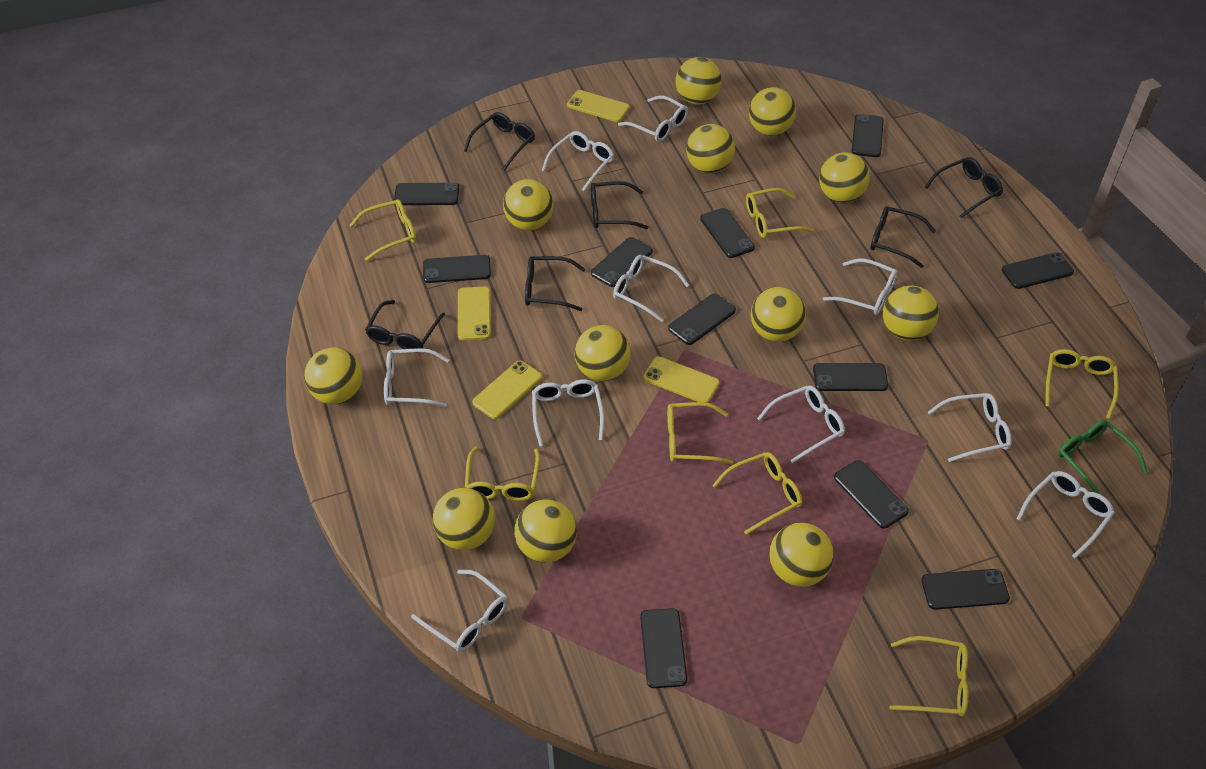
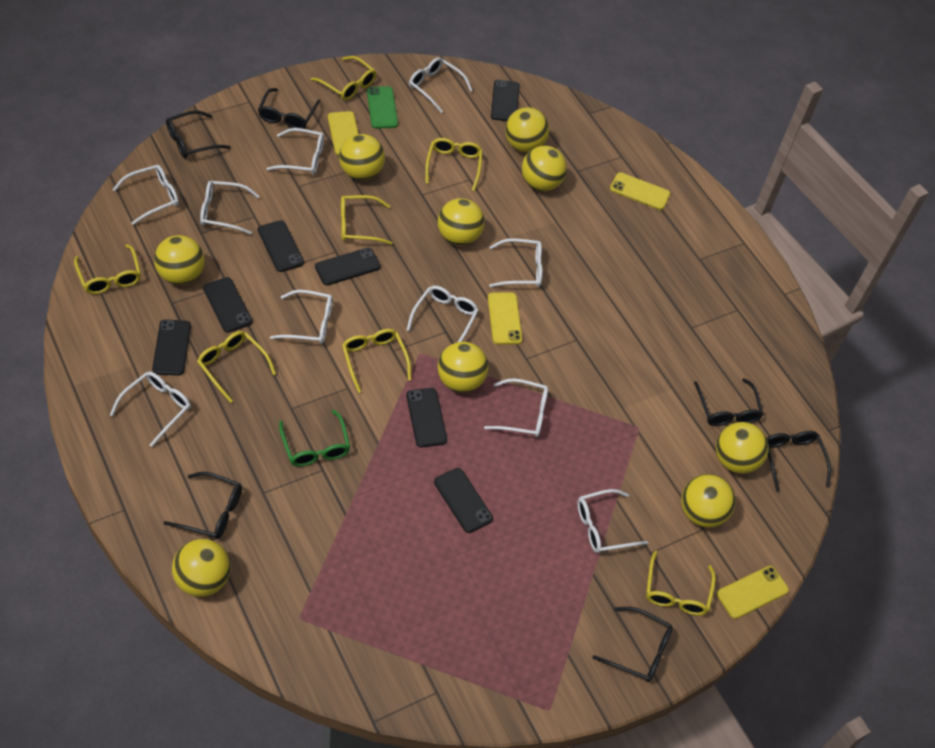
black phone: [394,183,459,205] [423,255,491,283] [591,237,653,287] [640,608,687,688] [668,294,736,345] [700,208,755,258] [813,363,888,391] [834,460,909,528] [852,114,884,157] [921,569,1010,610] [1002,252,1074,289] = 11 -> [152,319,191,376] [203,277,253,333] [258,220,304,272] [315,248,381,285] [406,388,447,447] [434,468,493,533] [491,80,520,121] = 7
green phone: none = 0 -> [367,86,398,129] = 1
yellow ball: [304,347,363,404] [433,488,495,550] [503,179,554,230] [514,499,577,563] [575,325,631,381] [675,57,722,105] [686,124,735,173] [749,87,796,136] [751,287,806,342] [769,523,834,587] [819,152,870,203] [883,286,939,340] = 12 -> [154,235,205,285] [172,539,231,597] [339,134,385,180] [438,198,484,246] [438,342,488,393] [505,107,549,152] [522,146,567,191] [681,474,735,528] [716,422,769,474] = 9

